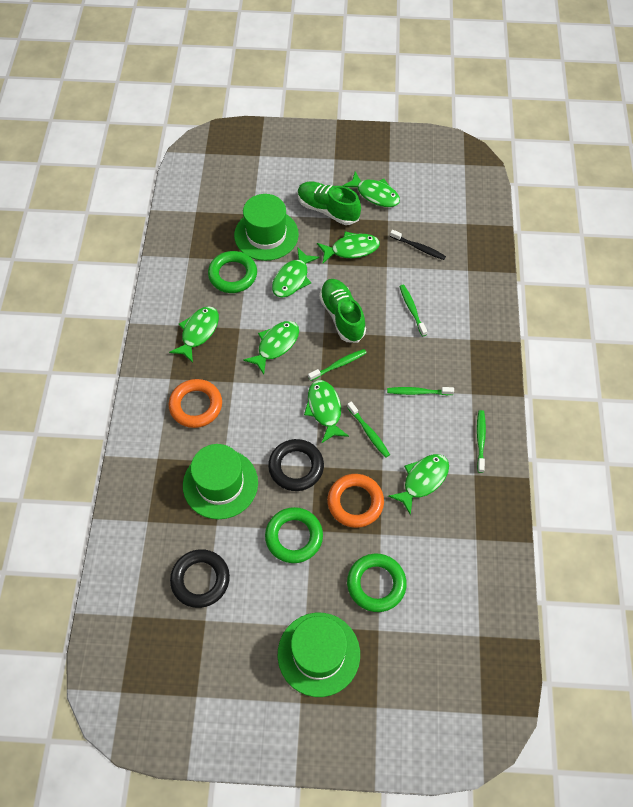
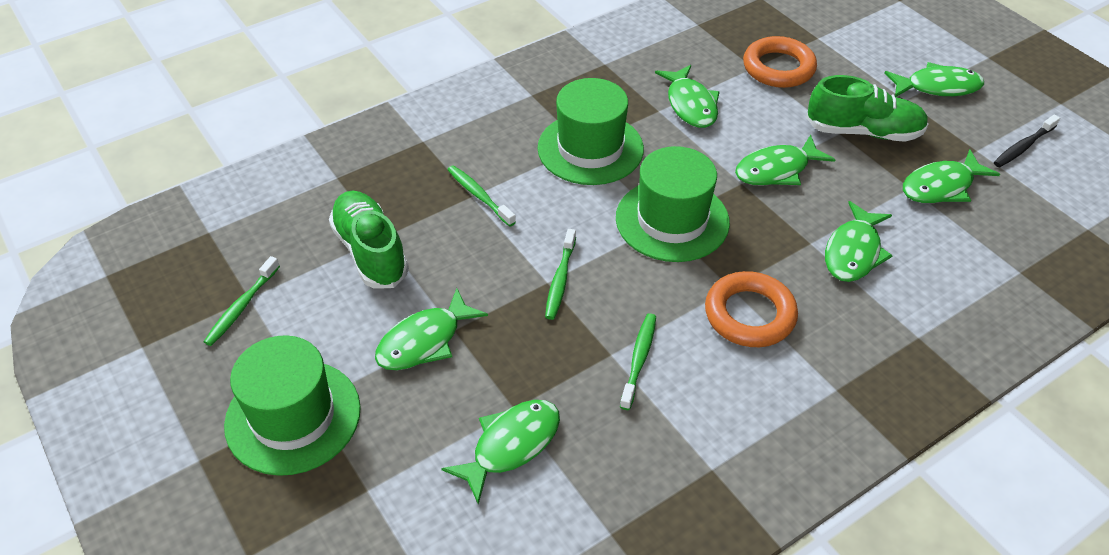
black ring: [170,549,230,608] [268,439,324,491] = 2 -> none = 0
green ring: [208,251,257,293] [265,507,323,563] [347,554,407,612] = 3 -> none = 0
green toothbrush: [308,349,367,381] [347,402,390,458] [387,387,454,395] [399,285,427,336] [477,410,486,473] = 5 -> [204,256,280,346] [447,165,516,227] [545,229,576,320] [620,313,656,410] = 4

